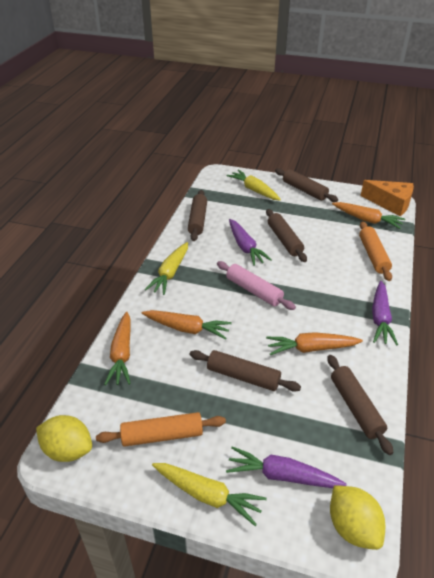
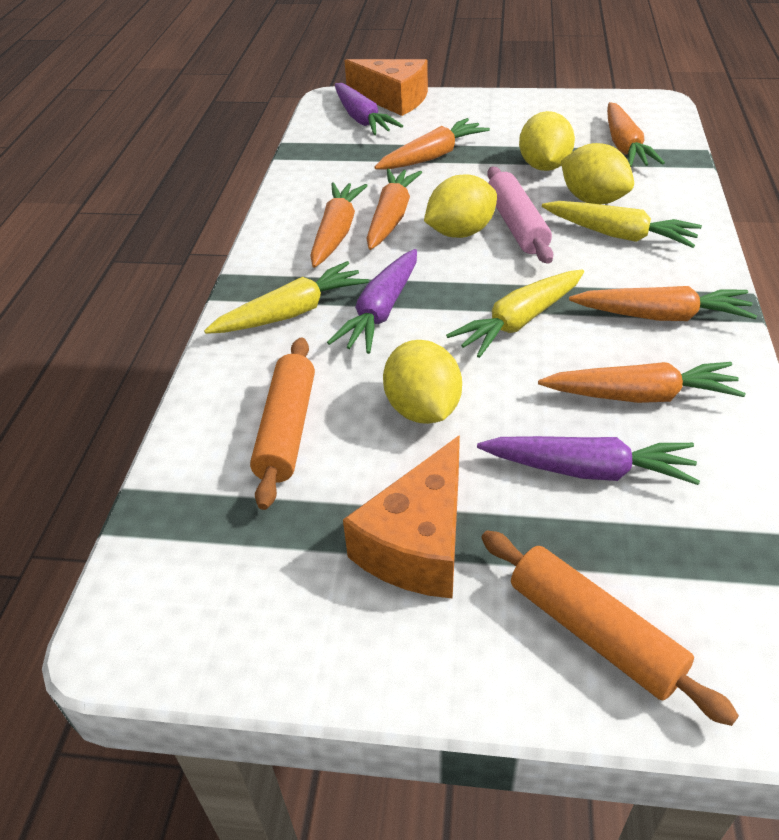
brown rolling pin: [188,190,207,241] [190,350,301,392] [266,209,307,262] [275,168,338,202] [327,355,393,455] = 5 -> none = 0
orange carrot: [104,312,131,385] [142,310,232,340] [266,332,363,355] [332,202,405,229] = 4 -> [310,182,368,268] [366,169,422,250] [374,118,490,170] [538,362,746,403] [569,286,757,321] [607,102,665,167] = 6
orange cheese: [360,180,414,216] = 1 -> [343,435,460,599] [345,59,428,116] = 2
yellow lemon: [36,415,92,462] [330,485,385,550] = 2 -> [383,340,462,424] [424,174,497,238] [519,111,575,171] [561,143,634,204] = 4

